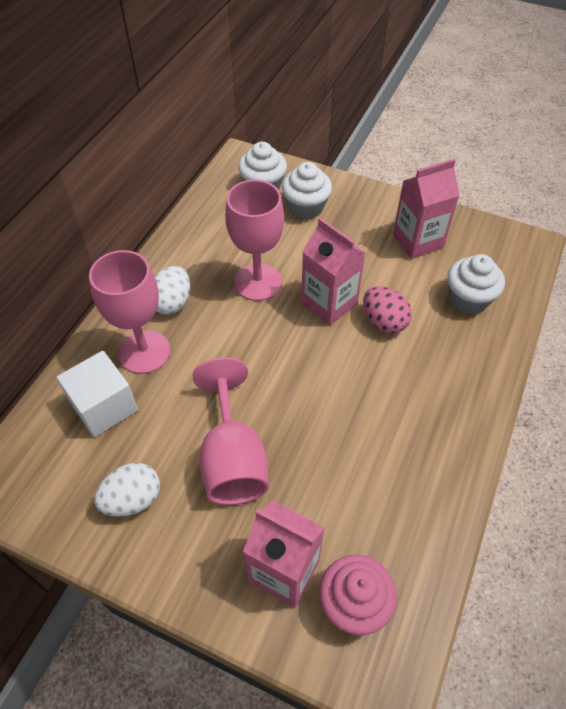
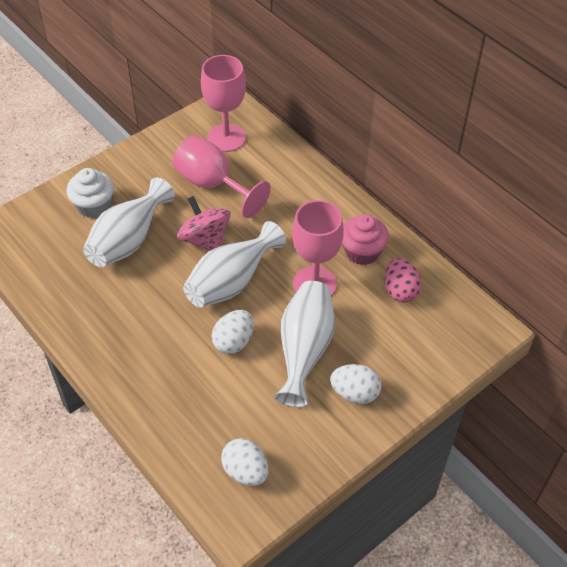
pink carton: [243,500,325,608] [301,218,365,326] [393,159,460,259] = 3 -> none = 0
pink spinning top: none = 0 -> [177,196,231,251] = 1
white cube: [57,351,138,437] = 1 -> none = 0
white cupcake: [238,142,287,190] [282,162,332,219] [448,254,505,314] = 3 -> [67,168,114,218] = 1
white egg: [94,463,160,517] [155,266,190,315] = 2 -> [211,310,254,354] [221,438,269,486] [330,364,382,404] = 3
white vase: none = 0 -> [83,178,175,267] [183,221,286,307] [275,281,335,407] = 3

